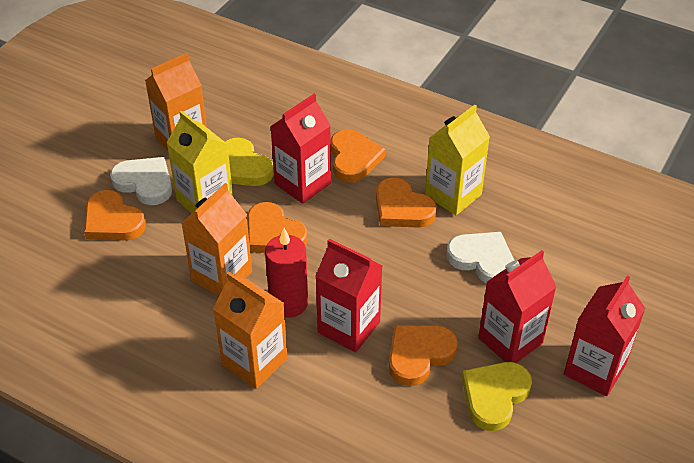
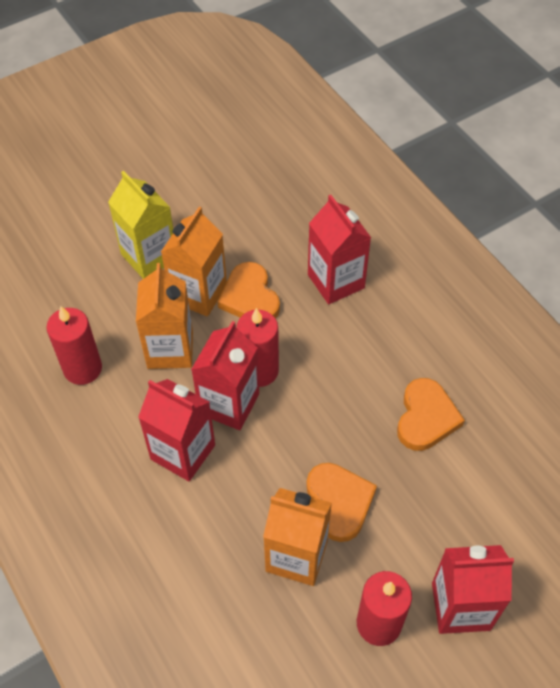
orange heart: [84,190,146,241] [247,202,308,253] [331,129,386,183] [376,178,437,228] [389,325,458,386] = 5 -> [217,262,280,318] [306,463,377,542] [397,378,465,451] = 3
red candle: [265,228,308,318] = 1 -> [46,306,102,385] [236,308,279,387] [357,571,412,646] = 3
white heart: [110,157,172,205] [447,232,515,284] = 2 -> none = 0
yellow carton: [166,110,233,213] [425,105,490,215] = 2 -> [108,171,173,279] = 1
yellow heart: [225,138,274,186] [462,362,532,431] = 2 -> none = 0

